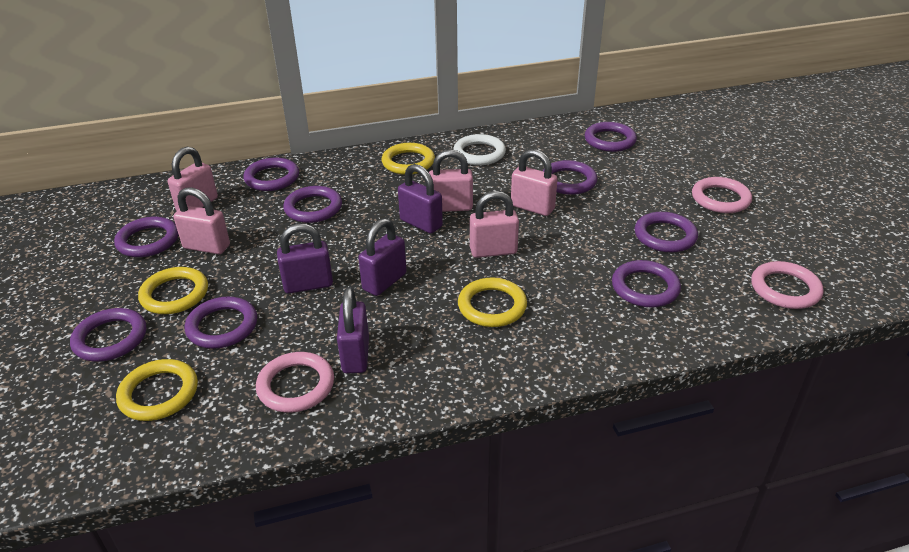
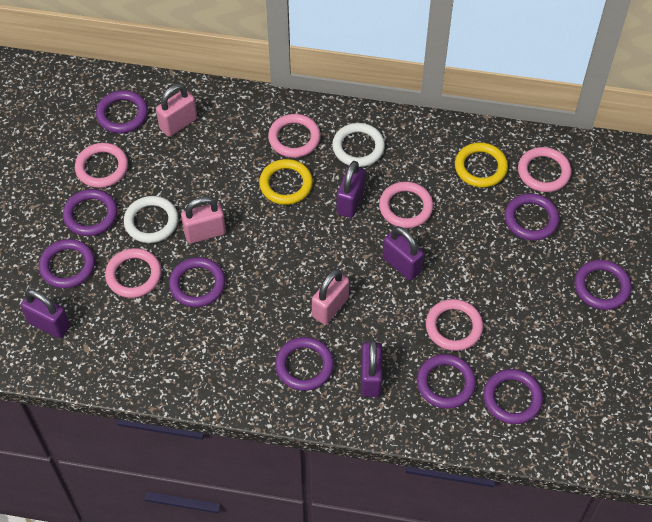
pink padlock: [168,147,218,211] [173,187,230,254] [429,149,473,212] [470,191,519,258] [511,149,558,216] = 5 -> [156,84,197,137] [181,196,226,244] [312,269,349,325] = 3
pink ring: [256,352,334,413] [692,177,752,213] [751,261,824,309] = 3 -> [75,143,128,188] [105,248,161,298] [268,114,320,158] [379,182,433,228] [426,299,483,351] [518,147,571,192] = 6
white ring: [453,134,506,165] = 1 -> [124,196,178,243] [332,123,385,167] = 2
yellow ring: [116,359,198,421] [138,267,208,314] [382,143,435,175] [458,278,527,327] = 4 -> [259,159,313,205] [455,142,508,188] = 2

